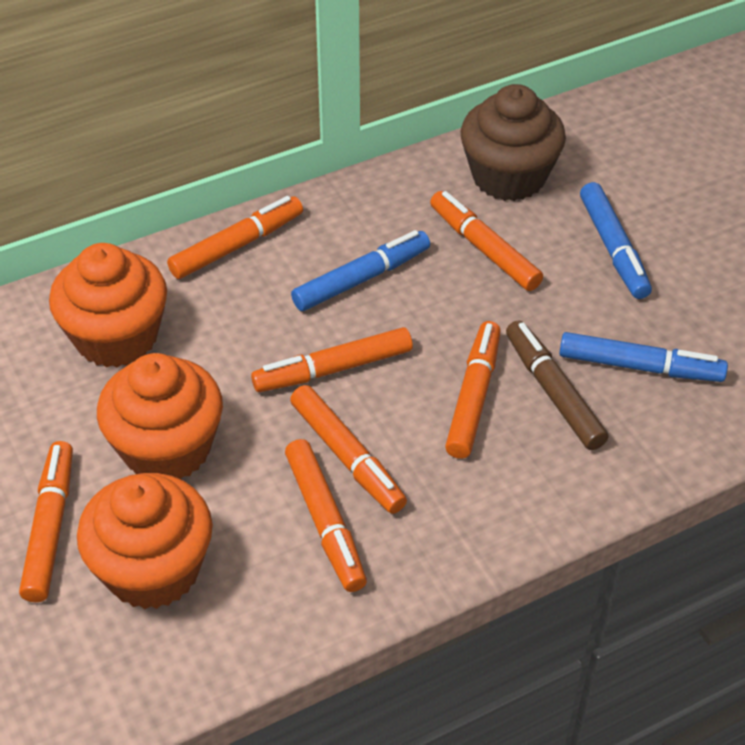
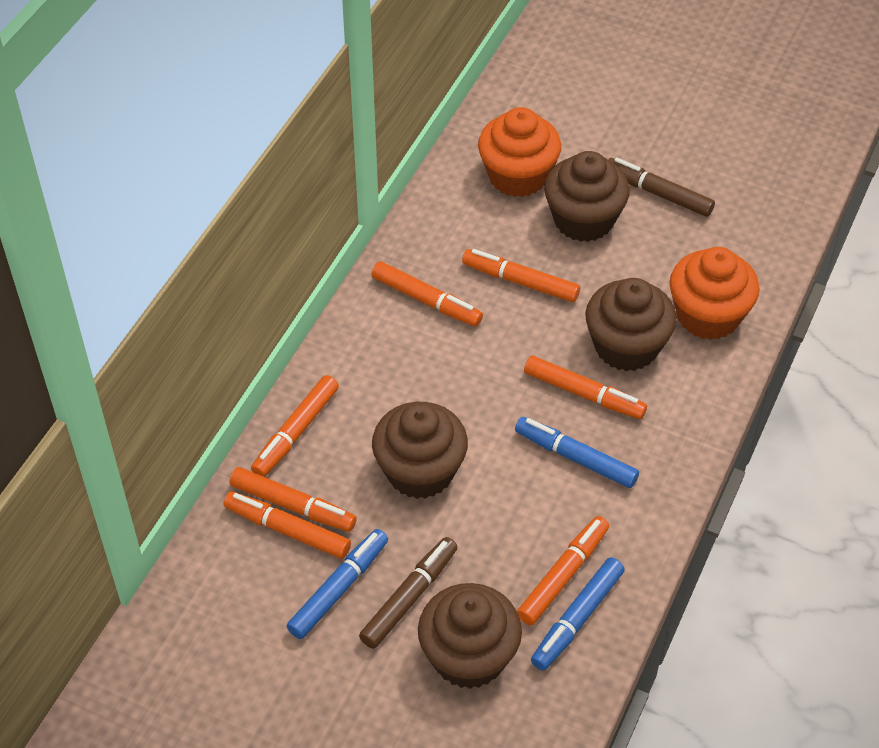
brown cupcake: [461,84,566,201] = 1 -> [372,402,468,499] [418,583,522,689] [544,151,630,242] [585,278,677,371] = 4
brown marker: [506,320,609,450] = 1 -> [359,537,458,649] [608,158,715,217] = 2
orange cupcake: [49,243,167,367] [77,473,213,609] [97,353,223,479] = 3 -> [478,107,561,197] [669,247,760,340] = 2

